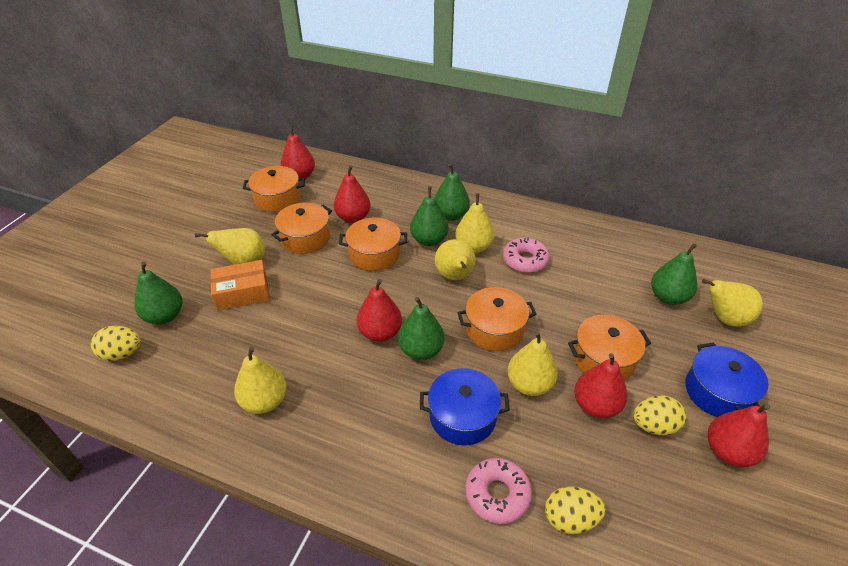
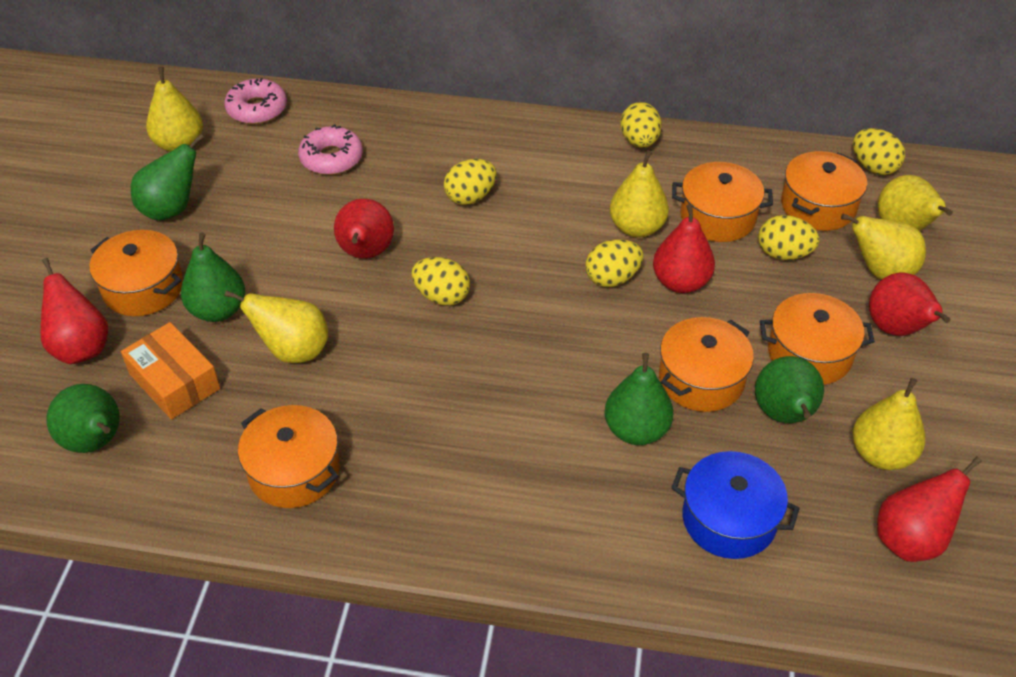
blue pot: [420,368,510,446] [685,342,768,417] = 2 -> [671,451,800,559] = 1
orange pot: [243,166,305,212] [271,203,332,254] [339,217,407,271] [457,287,536,351] [568,315,651,380] = 5 -> [89,230,183,316] [238,405,340,508] [659,317,754,412] [672,162,773,242] [760,293,875,385] [781,151,867,231] = 6
yellow egg: [91,326,141,361] [545,486,606,534] [633,396,686,435] = 3 -> [411,257,470,306] [444,159,496,205] [586,239,643,287] [620,102,662,148] [758,215,820,260] [853,128,905,175] = 6

